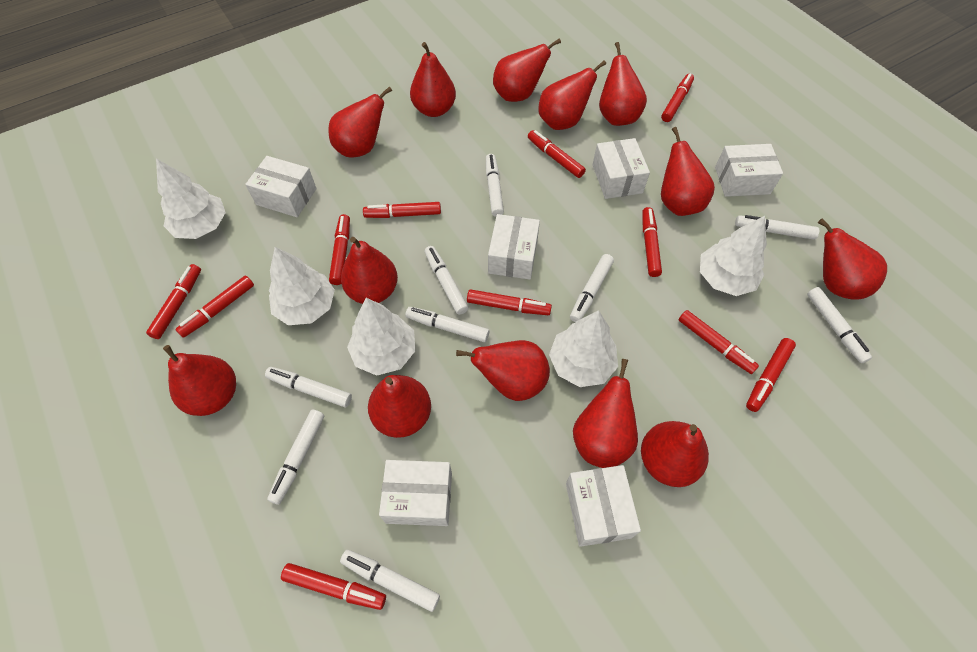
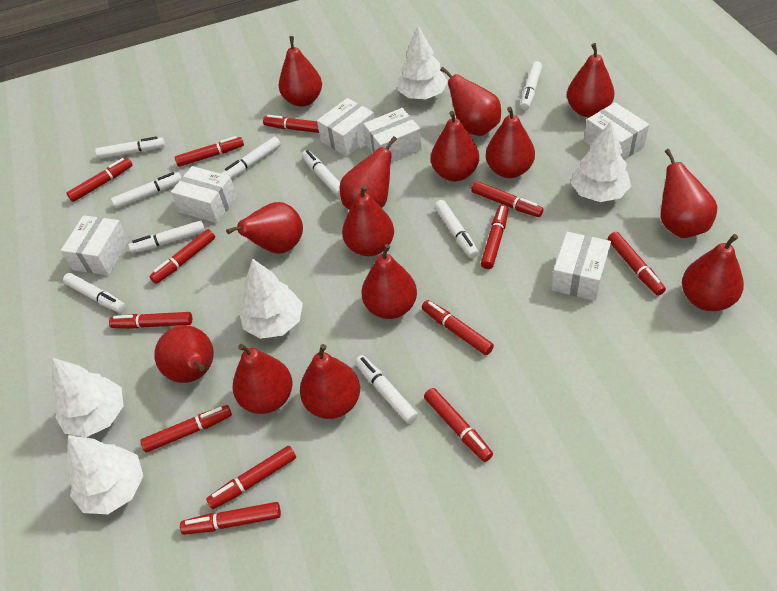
red marker: [146,264,201,339] [175,275,254,338] [281,563,386,610] [329,214,350,285] [363,202,441,218] [467,290,552,315] [528,130,586,178] [642,207,662,277] [661,73,694,122] [679,310,759,374] [746,338,796,412] = 11 -> [67,158,132,202] [109,312,192,329] [140,405,232,453] [149,229,215,284] [175,136,244,167] [180,502,281,535] [206,446,296,509] [263,115,319,133] [422,300,494,355] [424,388,493,462] [471,181,543,217] [481,205,509,269] [608,232,666,296] = 13
red pear: [163,345,236,416] [328,86,392,157] [341,237,398,304] [368,375,431,438] [410,42,456,117] [456,340,550,401] [493,38,561,102] [538,60,606,130] [573,359,638,468] [599,42,647,126] [641,421,709,487] [661,127,715,216] [818,219,887,299] = 13 -> [154,325,214,383] [226,202,303,253] [232,344,293,414] [279,36,322,107] [300,344,360,419] [340,136,397,210] [342,185,394,256] [362,244,417,319] [431,111,479,181] [440,67,501,136] [486,107,535,178] [567,43,614,117] [661,149,717,238] [682,234,744,311] = 14

